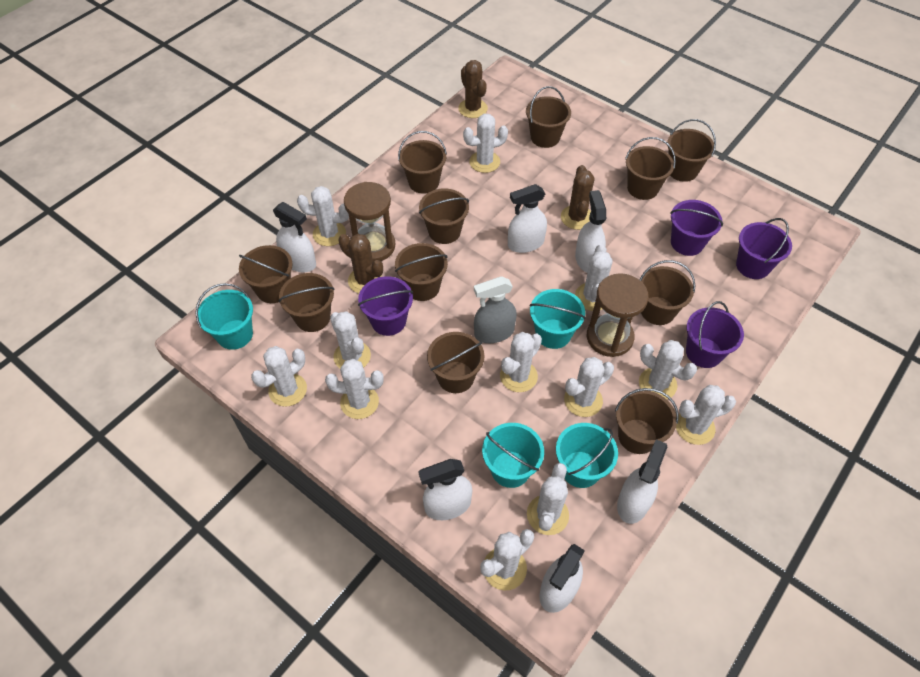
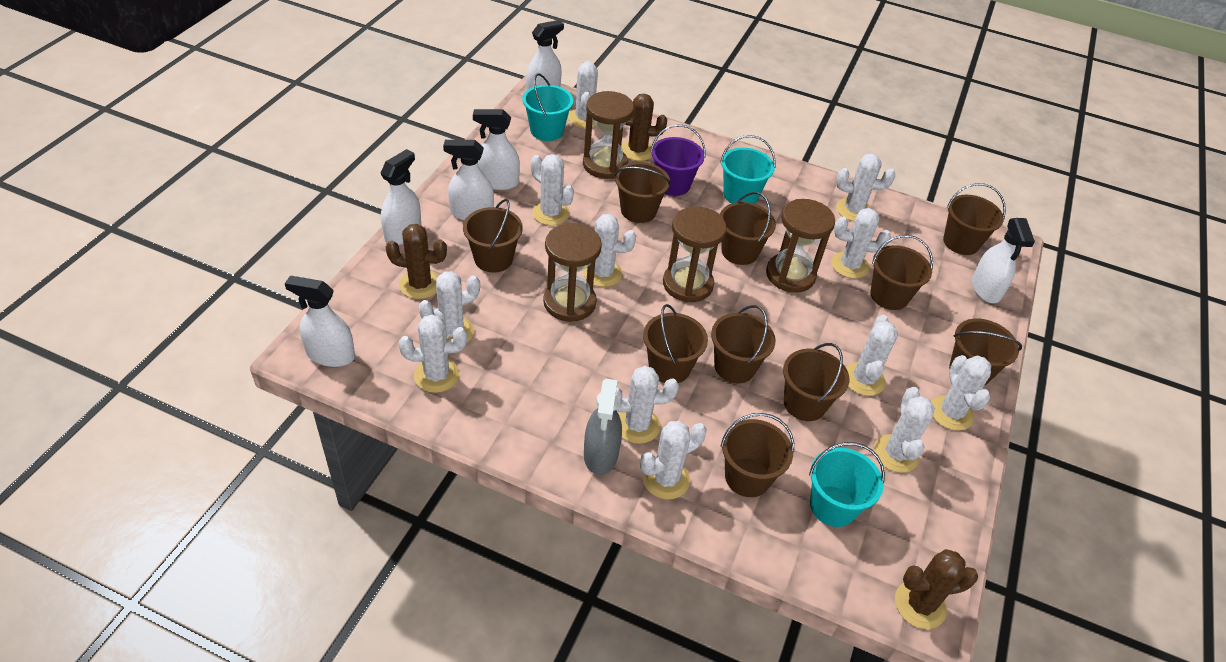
brown bucket: [239,245,293,303] [279,273,335,332] [395,243,448,301] [398,131,447,194] [419,188,469,244] [427,332,484,393] [526,86,571,148] [615,388,679,454] [625,137,676,200] [640,260,696,325] [667,119,716,182] = 11 -> [463,199,523,272] [615,162,671,223] [643,304,708,383] [711,305,776,383] [720,192,776,265] [721,413,794,497] [783,343,849,421] [870,235,933,310] [943,183,1006,255] [949,318,1022,386] = 10
brown hourglass: [344,182,395,262] [587,273,649,357] = 2 -> [543,223,602,322] [583,91,634,179] [663,207,727,302] [766,199,835,293] = 4
purple bucket: [358,276,413,336] [670,200,723,256] [686,301,744,368] [736,218,792,279] = 4 -> [650,124,705,196] = 1
turquoise bucket: [195,283,253,350] [482,423,544,488] [530,289,586,349] [556,423,618,488] = 4 -> [523,73,573,141] [720,135,776,204] [809,442,885,527] = 3

